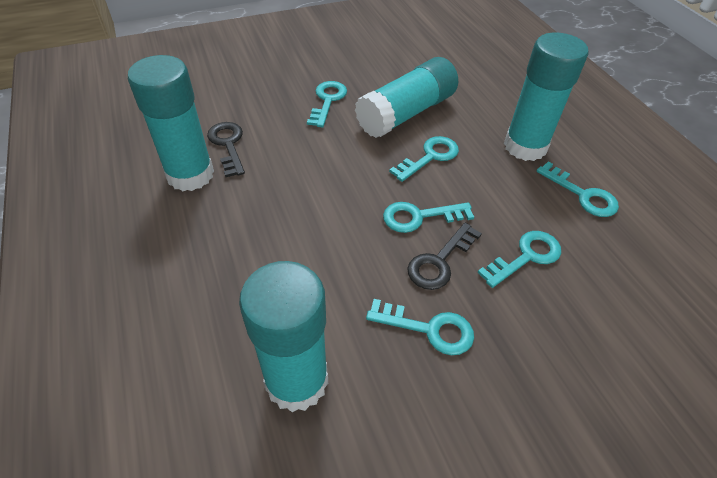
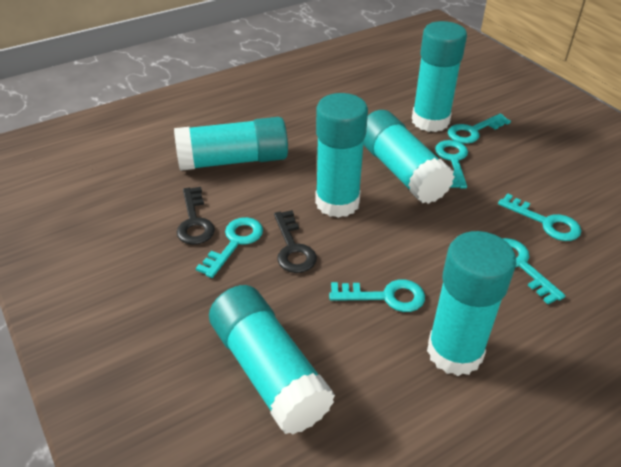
turquoise glue stick: [128,55,214,191] [239,261,328,412] [355,57,458,138] [504,33,589,161] = 4 -> [174,117,288,171] [209,285,335,435] [315,93,368,218] [363,110,454,204] [412,21,467,132] [427,231,516,376] = 6

